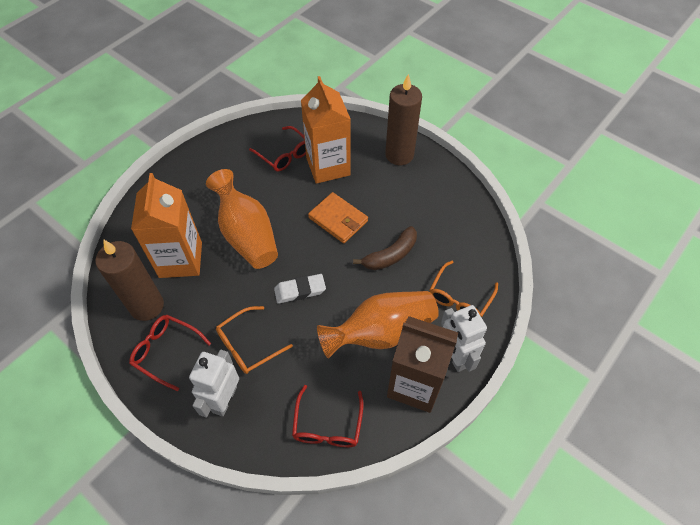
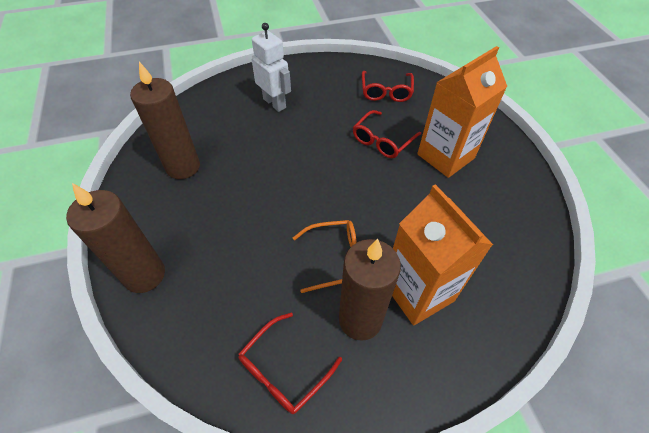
brown banana: [353,226,417,270] = 1 -> none = 0
brown candle: [95,239,164,321] [385,74,422,165] = 2 -> [66,183,165,293] [130,62,200,179] [339,239,401,341] = 3
brown carton: [387,316,458,413] = 1 -> none = 0
orange glasses: [216,306,293,374] [429,261,498,317] = 2 -> [293,220,357,293] = 1
orange vase: [206,169,278,269] [317,291,439,359] = 2 -> none = 0
orange wallet: [308,192,368,243] = 1 -> none = 0
white eraser: [274,274,326,304] = 1 -> none = 0
white robot: [189,350,239,418] [441,305,487,372] = 2 -> [251,23,291,112] = 1

